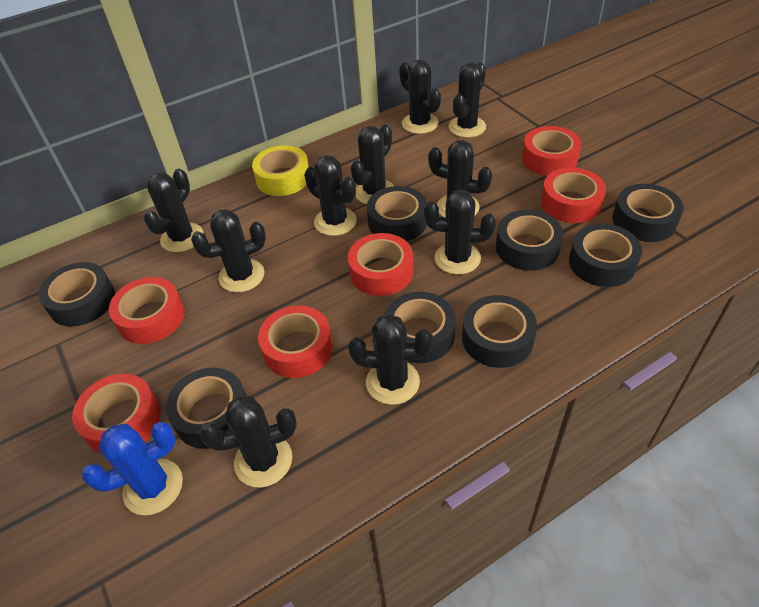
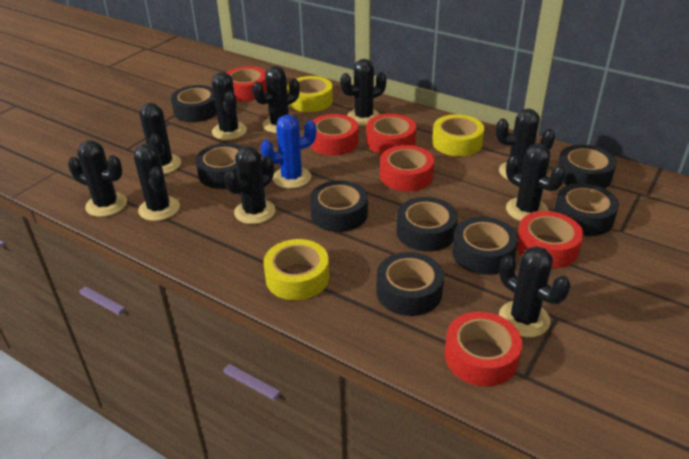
yellow tape: [252,146,309,196] = 1 -> [263,239,329,300] [287,76,333,112] [432,114,484,156] = 3

